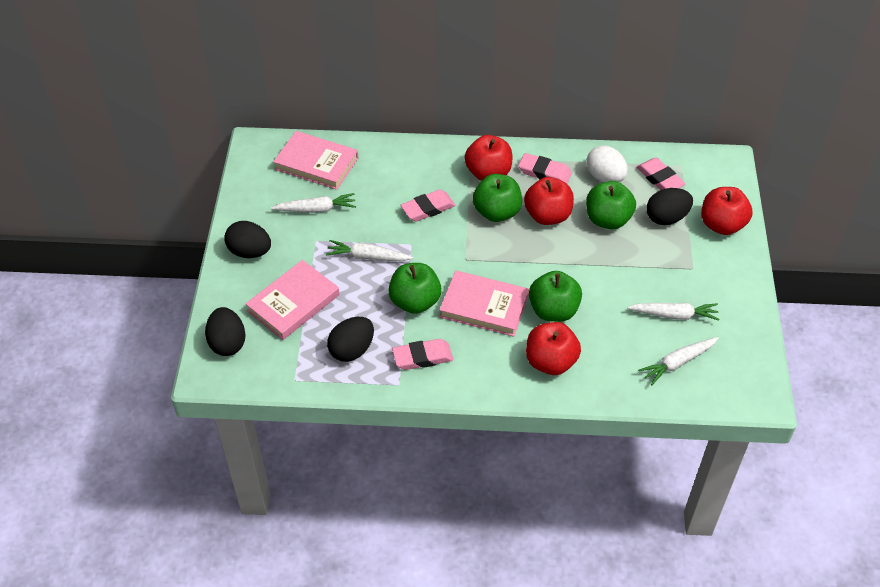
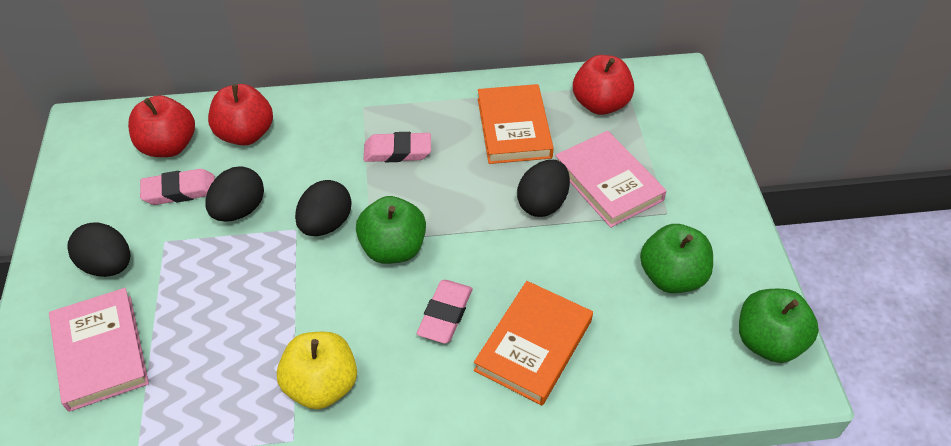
green apple: [388,263,441,314] [473,174,522,222] [529,271,582,322] [586,181,636,229] = 4 -> [356,196,426,264] [640,224,713,293] [739,289,819,363] = 3
orange book: none = 0 -> [474,281,593,405] [478,84,554,164] = 2
pink book: [245,260,339,340] [273,131,358,190] [439,271,529,337] = 3 -> [49,288,149,412] [555,131,667,228] = 2
pink eraser: [392,339,453,370] [401,189,456,222] [518,153,572,184] [636,158,685,190] = 4 -> [140,169,215,205] [364,132,431,162] [417,280,472,344] = 3
red apple: [465,135,512,181] [524,177,574,225] [526,322,581,375] [701,187,752,235] = 4 -> [128,95,195,157] [208,84,273,146] [573,55,634,115] = 3
white carrot: [271,193,356,213] [326,240,413,261] [627,303,719,321] [638,337,719,386] = 4 -> none = 0
white egg: [586,146,628,182] = 1 -> none = 0
yellow apple: none = 0 -> [277,332,357,409] = 1

